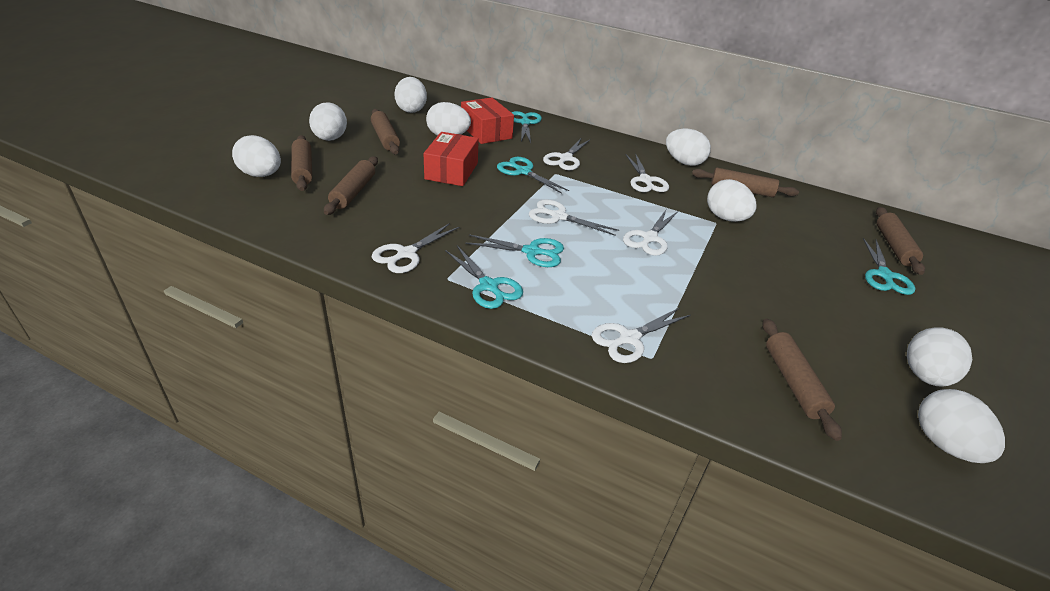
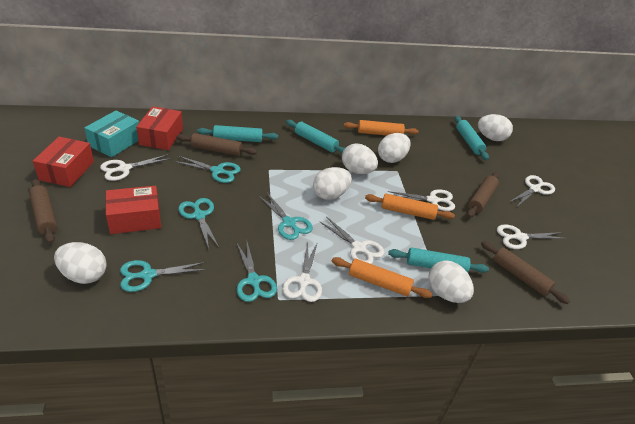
brown rolling pin: [291,135,312,191] [324,156,378,215] [371,109,400,154] [692,168,799,197] [763,318,842,441] [876,207,925,275] = 6 -> [29,179,57,244] [176,133,257,156] [467,172,499,218] [481,241,570,304] = 4
orange rolling pin: none = 0 -> [332,257,432,298] [344,120,419,136] [365,194,455,220] = 3
red box: [424,132,479,186] [461,98,514,144] = 2 -> [33,137,94,187] [105,186,161,234] [136,106,183,150] = 3
turquoise box: none = 0 -> [84,110,139,157] = 1
turquoise rolling pin: none = 0 -> [197,125,278,142] [286,120,345,154] [388,247,489,273] [455,116,489,160] = 4
white egg: [232,135,281,177] [309,102,347,141] [394,77,427,113] [426,102,471,136] [666,128,711,166] [707,179,757,222] [907,327,972,387] [918,389,1005,463] = 8 -> [54,242,107,284] [313,167,352,200] [342,143,378,174] [378,133,411,163] [428,260,474,303] [478,114,513,141] = 6

